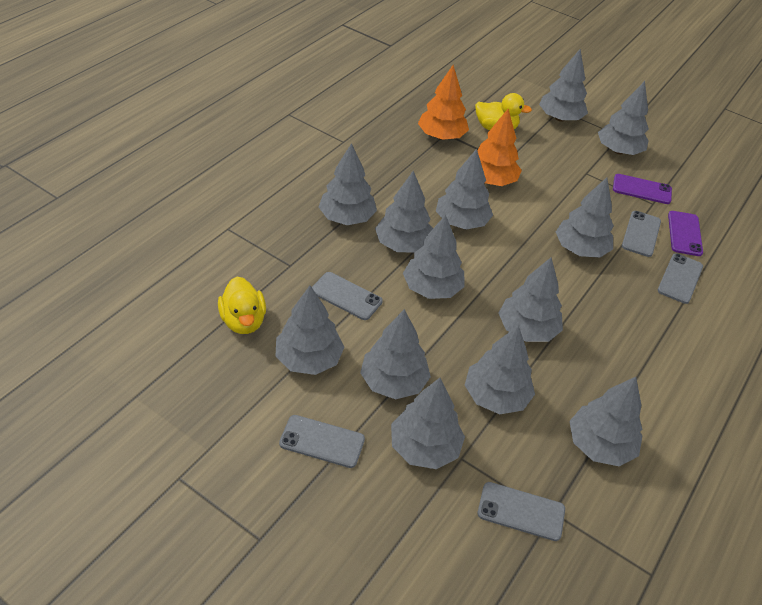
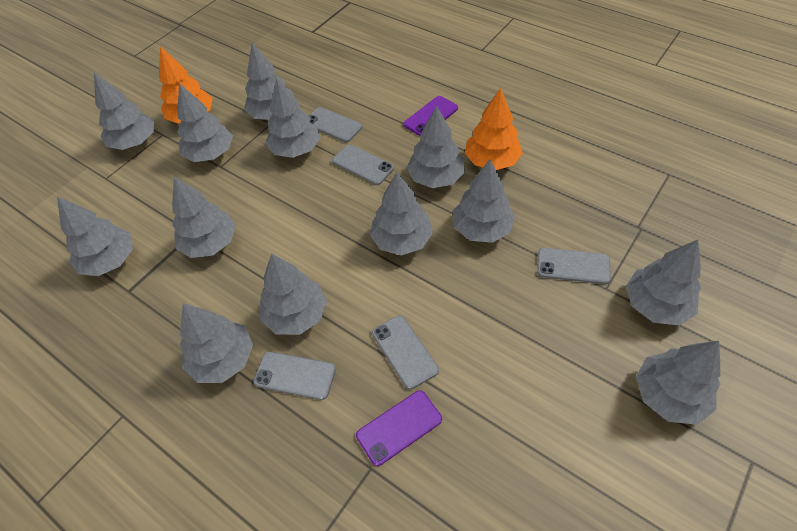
yellow duck: [218,277,266,334] [475,93,532,131] = 2 -> none = 0

